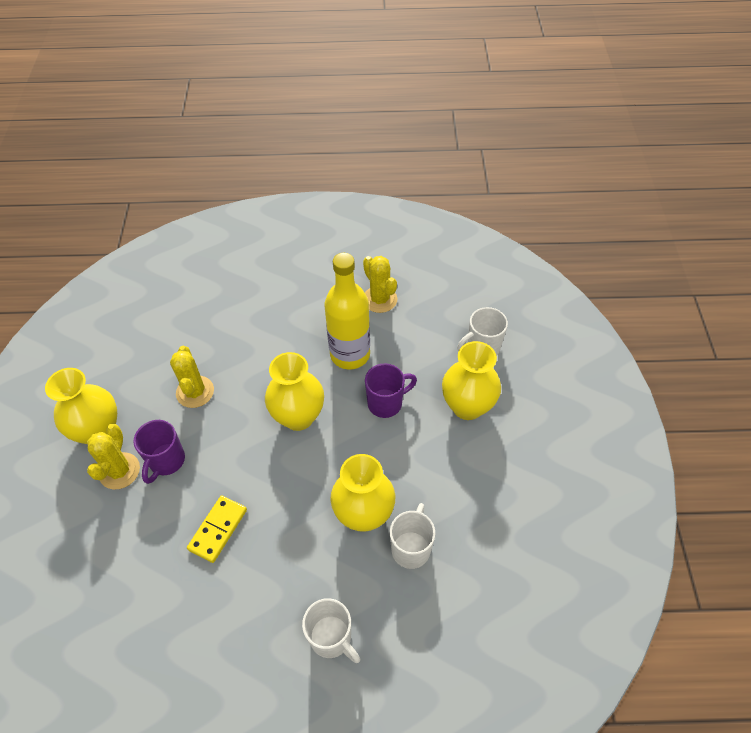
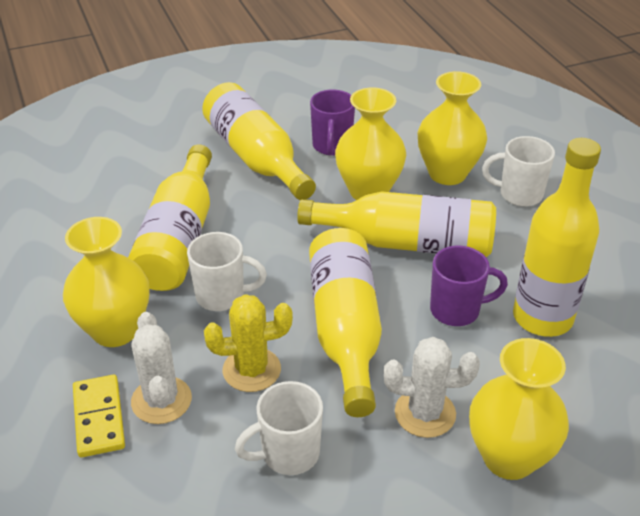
white cactus: none = 0 -> [131,312,192,424] [384,337,480,438] = 2
yellow bottle: [325,253,370,370] = 1 -> [128,144,212,291] [202,82,316,200] [297,192,496,257] [309,228,382,417] [513,138,601,337] = 5
yellow cactus: [87,424,140,489] [170,346,214,408] [363,256,397,313] = 3 -> [204,294,293,392] = 1

